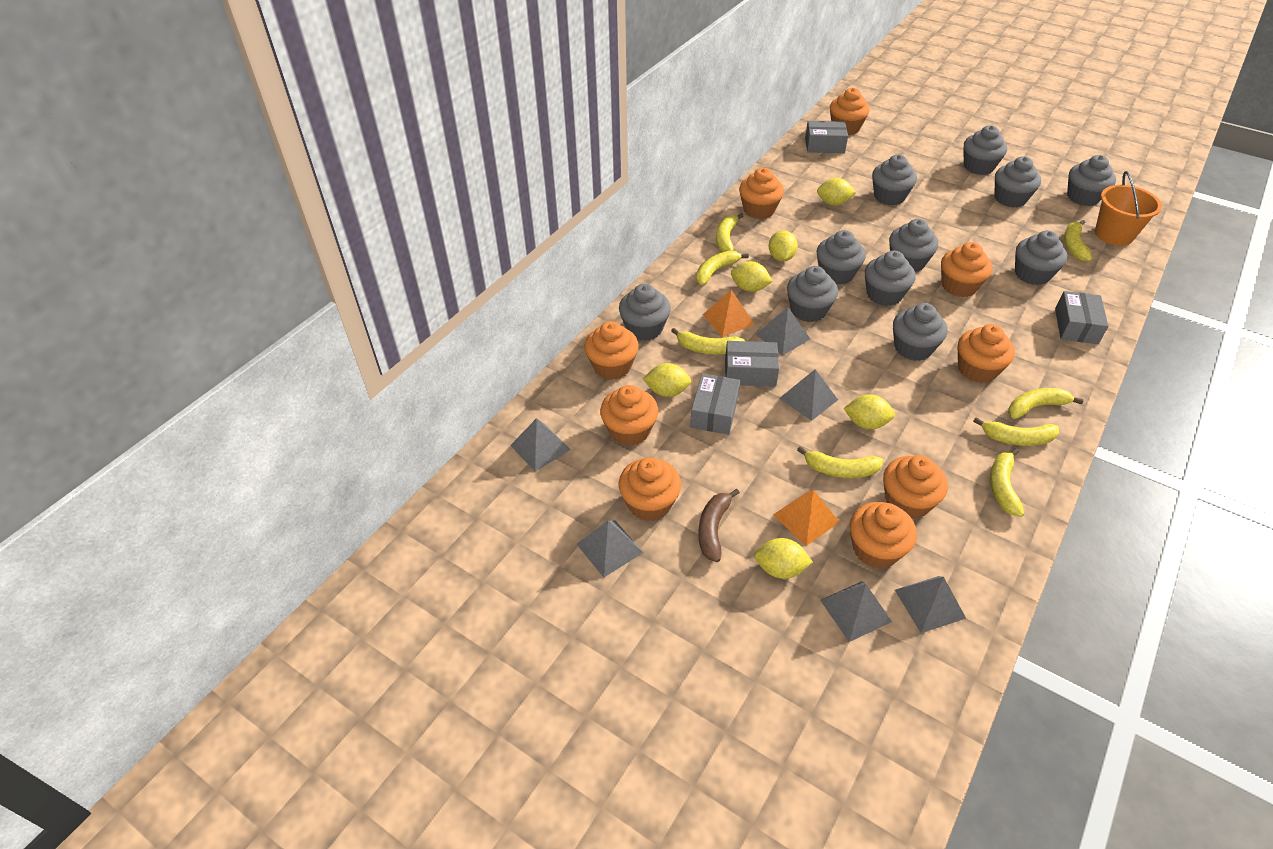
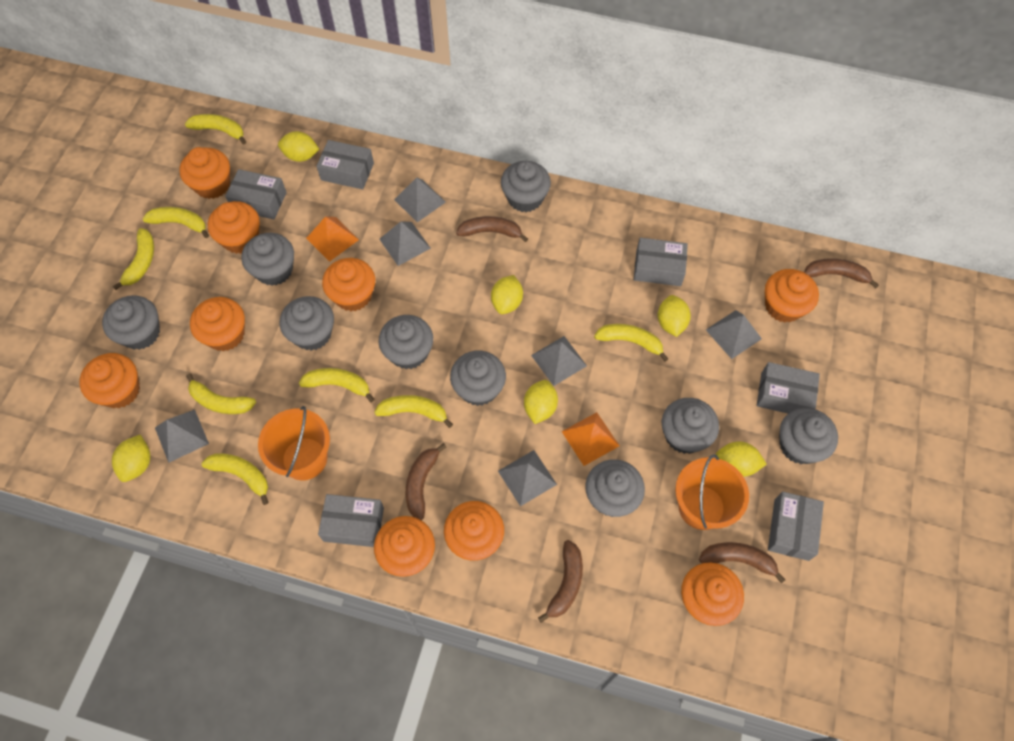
brown banana: [698,489,740,562] = 1 -> [406,443,446,520] [456,216,528,242] [538,540,583,623] [699,542,785,584] [804,258,879,288] = 5
grey box: [690,373,740,435] [725,341,779,387] [805,121,848,153] [1055,291,1108,344] = 4 -> [225,169,287,219] [317,140,374,189] [318,494,384,547] [634,238,688,286] [757,362,820,413] [768,491,824,561] = 6
grey cupcake: [619,284,671,340] [787,266,838,322] [816,230,866,285] [865,250,916,306] [872,154,917,205] [889,219,938,272] [893,303,947,361] [963,125,1007,175] [995,156,1041,208] [1015,230,1067,285] [1067,155,1116,206] = 11 -> [102,295,160,350] [241,233,294,286] [280,296,334,351] [378,315,433,369] [450,351,506,406] [501,161,551,212] [585,459,645,517] [662,398,719,454] [779,408,838,464] = 9
orange bucket: [1095,171,1162,246] = 1 -> [258,406,330,480] [675,454,749,530] = 2

